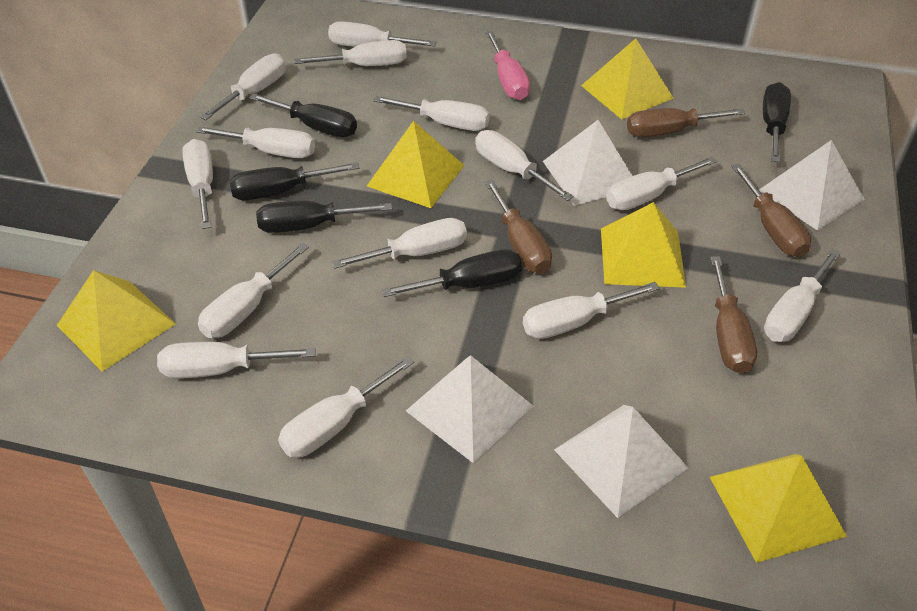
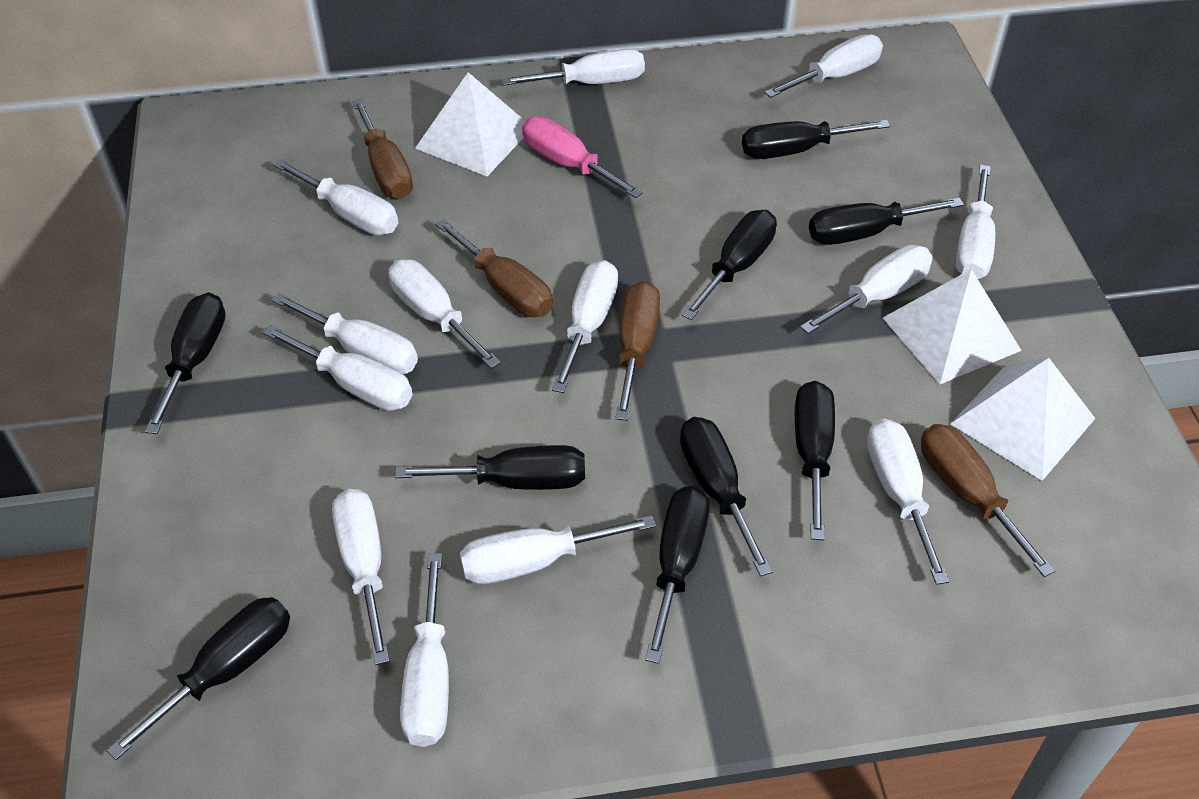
black screwdriver: [229,162,360,200] [250,94,357,137] [256,201,392,233] [381,249,522,297] [763,82,791,162] = 5 -> [106,597,290,760] [145,292,225,434] [395,445,585,490] [645,486,709,664] [680,417,773,576] [682,210,777,320] [742,120,890,159] [795,381,835,540] [809,198,964,245] = 9
white pyramid: [406,355,533,464] [543,120,632,206] [554,405,688,518] [759,140,865,231] = 4 -> [415,72,526,176] [883,269,1022,384] [951,358,1096,481] = 3
white screwdriver: [157,342,316,379] [182,139,213,229] [195,126,315,158] [198,243,309,338] [200,54,286,120] [278,356,414,458] [294,40,407,66] [328,21,437,47] [332,218,467,269] [373,96,490,131] [475,130,574,201] [523,282,660,339] [607,156,717,210] [764,249,841,342] = 14 -> [262,325,413,411] [271,293,418,374] [273,159,398,235] [332,489,389,665] [388,259,501,369] [400,553,449,747] [460,515,656,584] [502,49,645,86] [552,260,618,393] [764,34,883,98] [800,245,933,334] [867,419,949,585] [956,165,995,279] = 13
yellow pyramid: [57,270,176,372] [367,121,464,208] [581,38,674,119] [601,202,686,288] [710,454,847,563] = 5 -> none = 0

